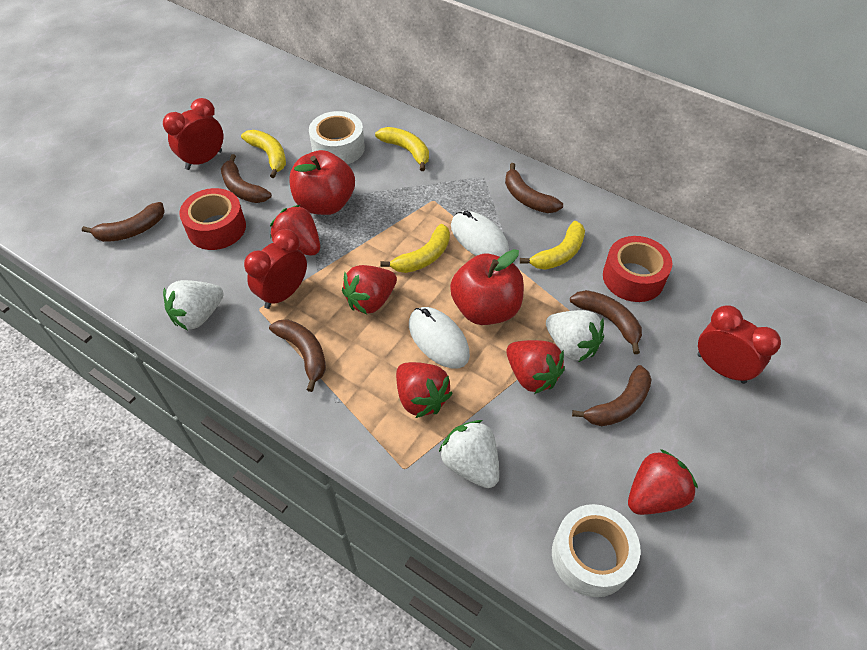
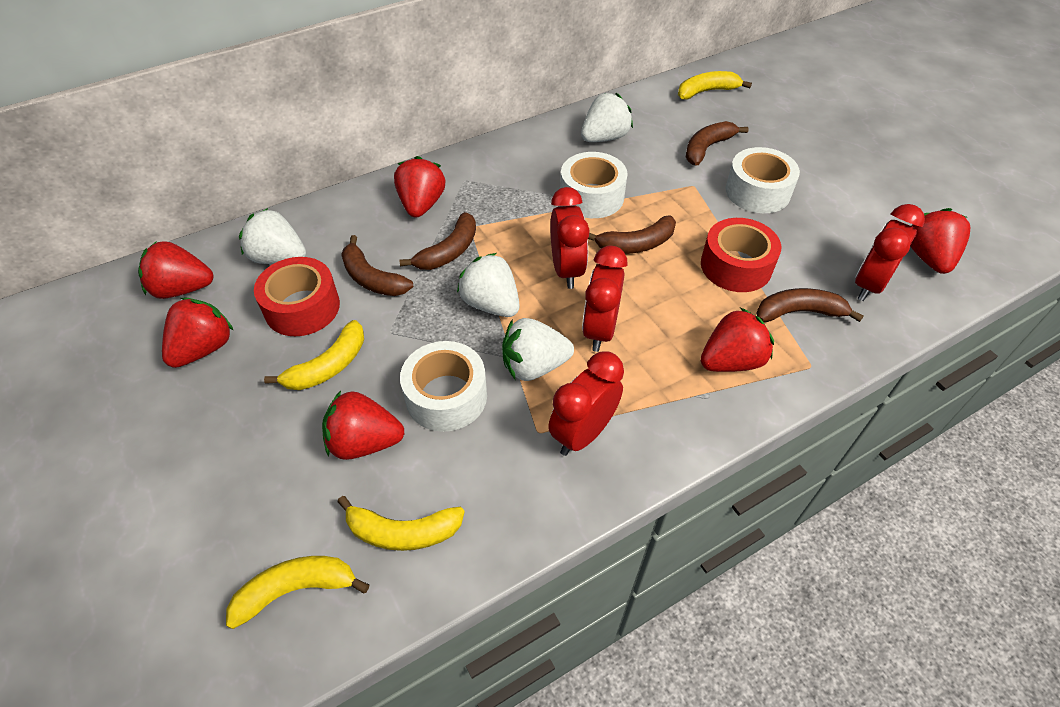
brown banana: [82,202,165,242] [221,154,272,203] [269,319,326,392] [505,163,563,213] [570,290,642,354] [572,365,652,426] = 6 -> [341,235,413,296] [400,212,476,270] [588,216,676,254] [686,121,749,166] [756,288,864,322] = 5
red apple: [289,150,355,215] [450,249,524,325] = 2 -> none = 0
red clock: [163,98,223,170] [244,229,307,309] [698,305,781,384] = 3 -> [548,352,624,456] [550,187,589,289] [582,246,627,352] [855,204,925,301] = 4
red strawberry: [270,205,320,255] [342,265,397,314] [396,362,452,418] [507,340,565,394] [628,449,698,515] = 5 -> [138,241,213,299] [162,298,234,368] [322,391,404,460] [394,156,445,218] [700,308,774,372] [910,208,971,274] = 6
white mouse: [409,307,470,368] [451,211,509,257] = 2 -> none = 0
white strawberry: [163,280,224,330] [439,420,499,488] [546,310,604,362] = 3 -> [239,208,306,264] [457,253,520,317] [502,318,574,381] [581,93,633,142] = 4
white tape: [309,111,365,164] [552,504,641,597] = 2 -> [400,341,487,432] [560,152,628,218] [726,147,800,213] = 3

